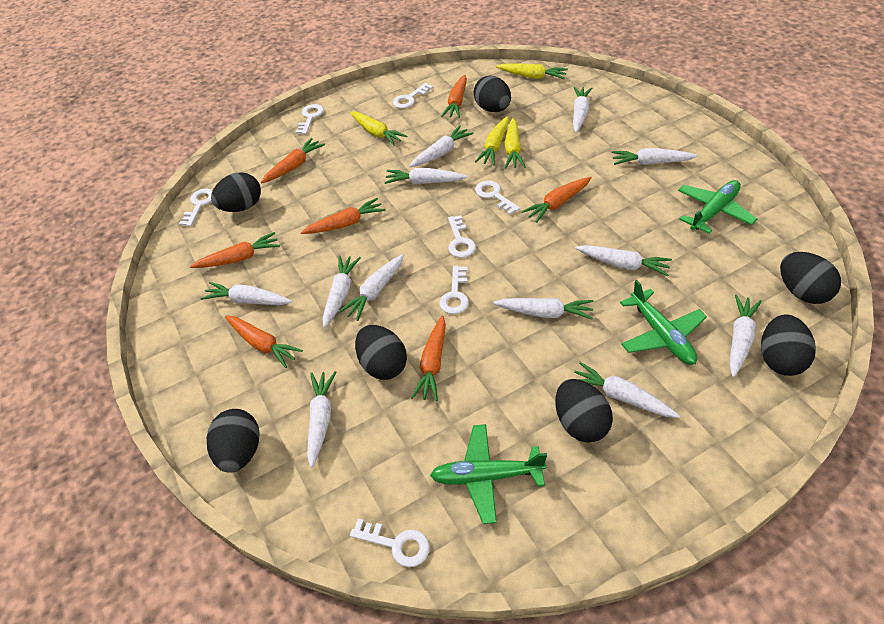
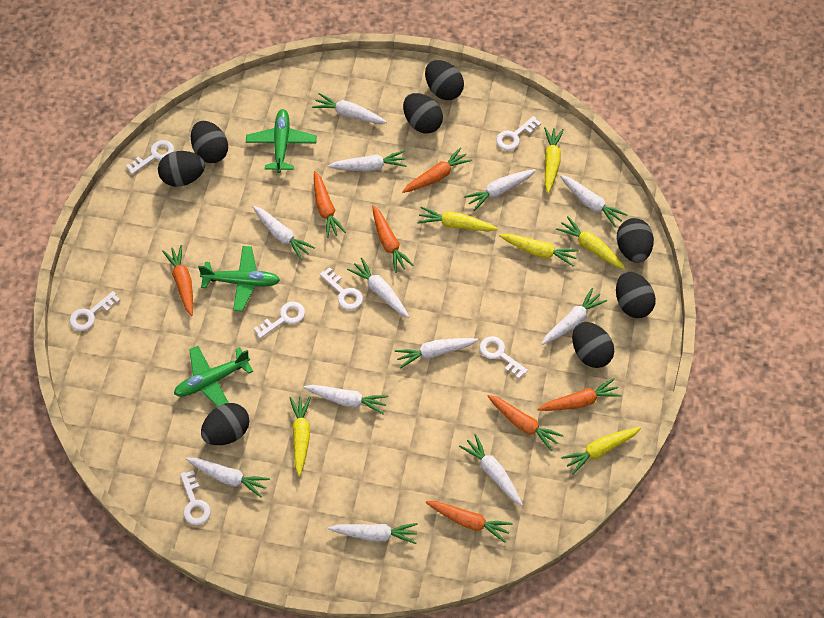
black egg: [207,409,260,472] [211,172,261,212] [355,325,407,380] [474,75,511,112] [555,379,613,443] [761,315,816,376] [780,252,841,304] = 7 -> [158,151,205,187] [191,121,228,163] [201,403,249,445] [403,93,443,134] [425,60,464,100] [572,322,614,368] [616,272,656,318] [617,218,654,263] = 8
yellow carrot: [350,112,407,146] [475,116,509,166] [496,64,568,79] [505,118,525,169] = 4 -> [289,396,311,477] [417,207,498,231] [499,234,579,267] [544,127,564,194] [556,216,626,269] [561,427,641,475] = 6

